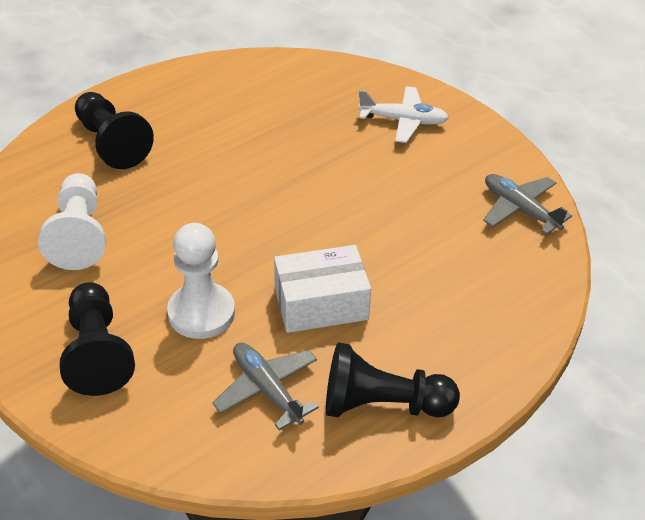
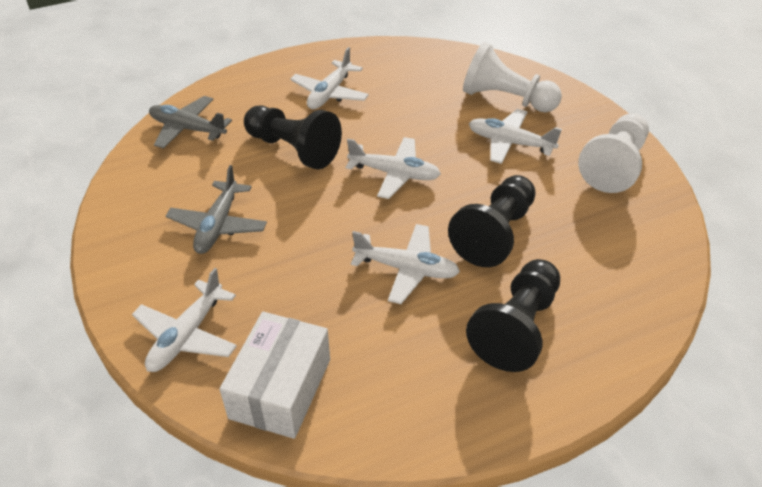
white plane: [358,86,449,143] = 1 -> [132,268,237,372] [290,47,369,109] [345,137,441,199] [351,224,460,304] [469,109,562,164] = 5

